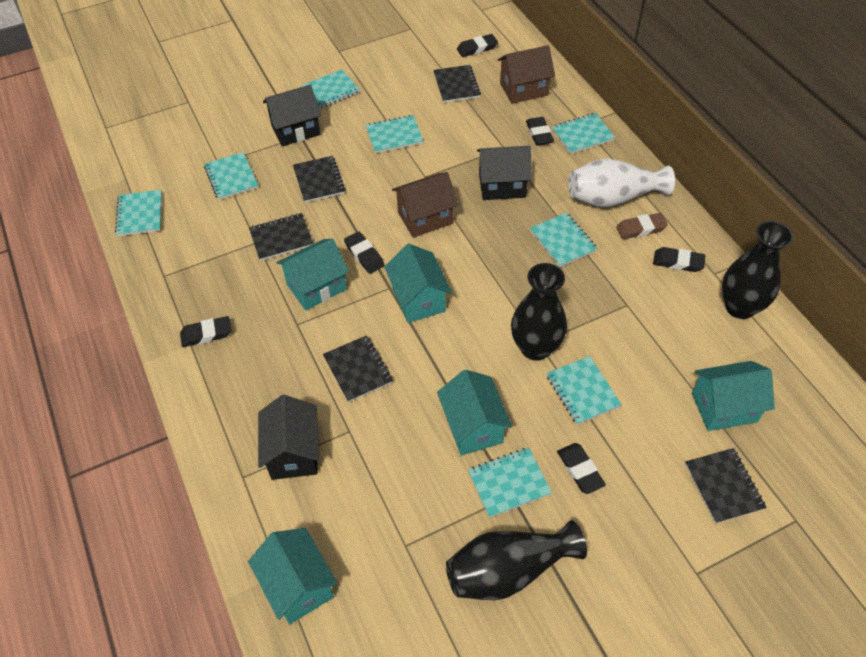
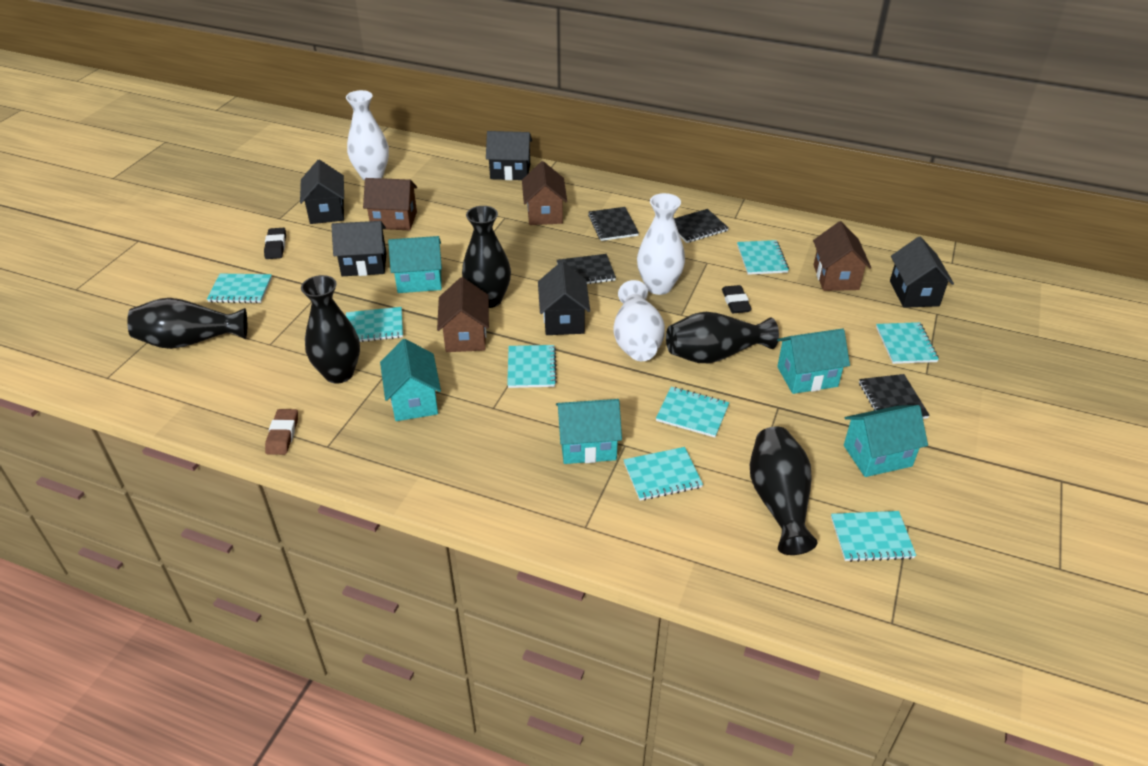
black eraser: [180,316,231,347] [344,231,384,274] [457,34,498,57] [526,117,554,145] [557,443,606,494] [653,247,706,272] = 6 -> [264,228,286,259] [722,285,752,313] = 2
black house: [258,395,319,480] [263,85,321,146] [477,146,532,200] = 3 -> [300,160,344,224] [331,221,387,276] [486,131,532,180] [538,262,590,335] [890,237,954,308] = 5
black notebook: [249,213,313,261] [293,156,346,203] [323,335,393,402] [433,65,481,103] [685,448,767,524] = 5 -> [557,254,616,284] [588,207,639,241] [674,209,729,243] [859,374,930,419] = 4
black vase: [446,520,587,600] [511,263,567,361] [722,221,793,319] = 3 -> [127,298,247,349] [301,275,360,384] [462,206,511,308] [666,312,779,364] [750,426,818,555] = 5
brown house: [392,172,458,238] [498,45,555,104] = 2 -> [363,178,417,230] [437,277,489,352] [522,161,567,225] [813,221,871,291] = 4
white vase: [568,158,675,207] = 1 -> [346,90,389,181] [613,280,665,361] [637,193,685,295] = 3

